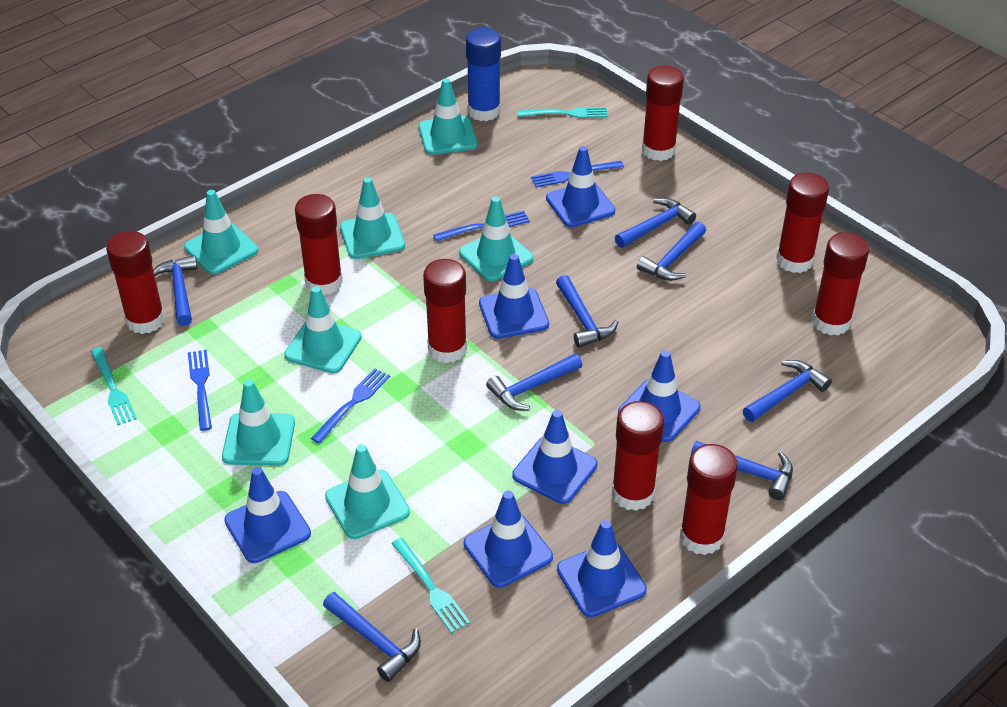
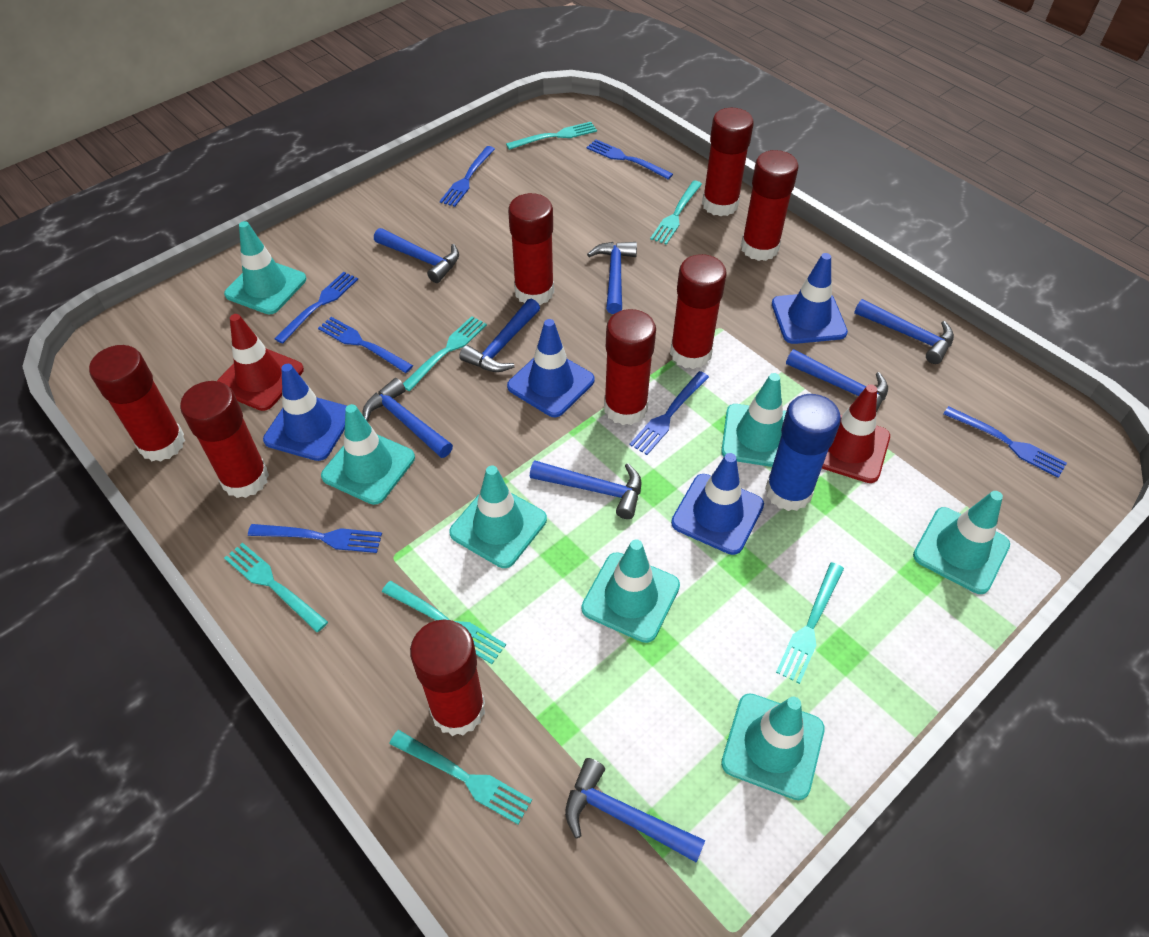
blue fork: [188,350,212,431] [311,368,390,444] [433,210,530,241] [531,161,624,187] = 4 -> [248,524,382,553] [274,272,358,344] [318,317,413,373] [440,146,495,207] [586,139,673,180] [630,371,709,455] [943,406,1067,478] = 7
blue traffic cone: [224,467,311,563] [464,491,553,588] [479,254,549,339] [512,410,597,504] [546,146,615,227] [557,520,647,617] [618,350,700,442] = 7 -> [263,364,347,461] [507,319,595,417] [671,453,764,555] [772,253,848,344] = 4
red traffic cone: none = 0 -> [217,314,304,411] [822,384,890,483] = 2
turquoise fork: [91,347,137,425] [391,538,470,633] [517,107,608,118] = 3 -> [224,543,328,632] [382,581,506,664] [389,730,532,824] [403,316,487,391] [506,122,597,150] [650,180,702,245] [776,562,844,684] = 7

